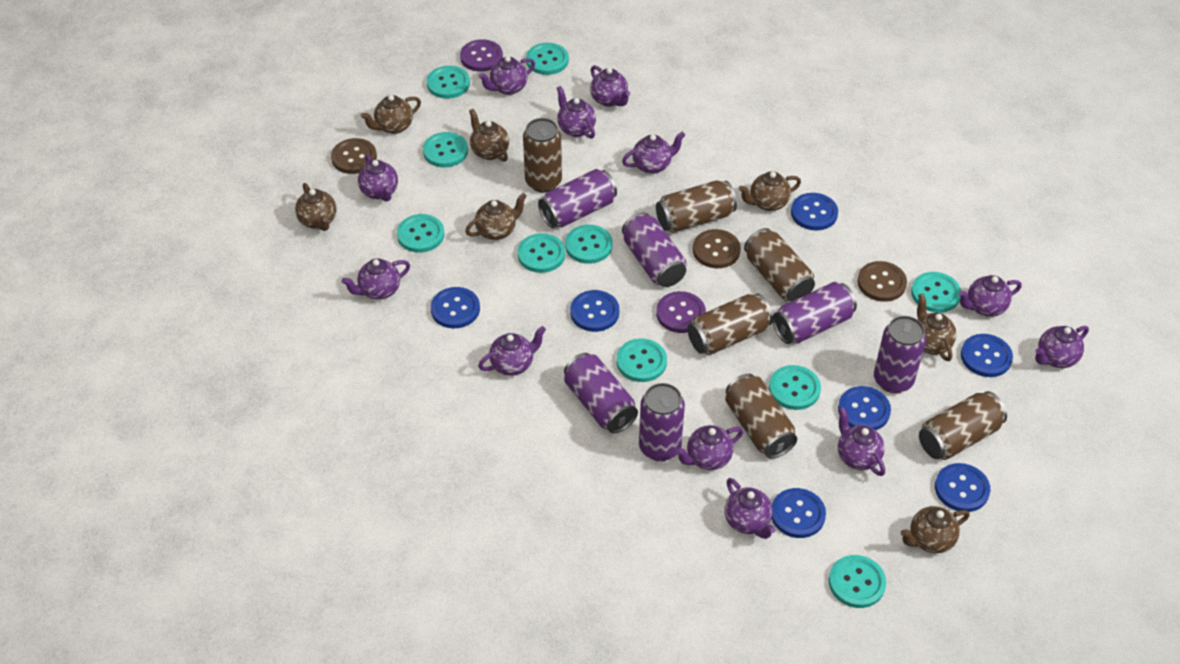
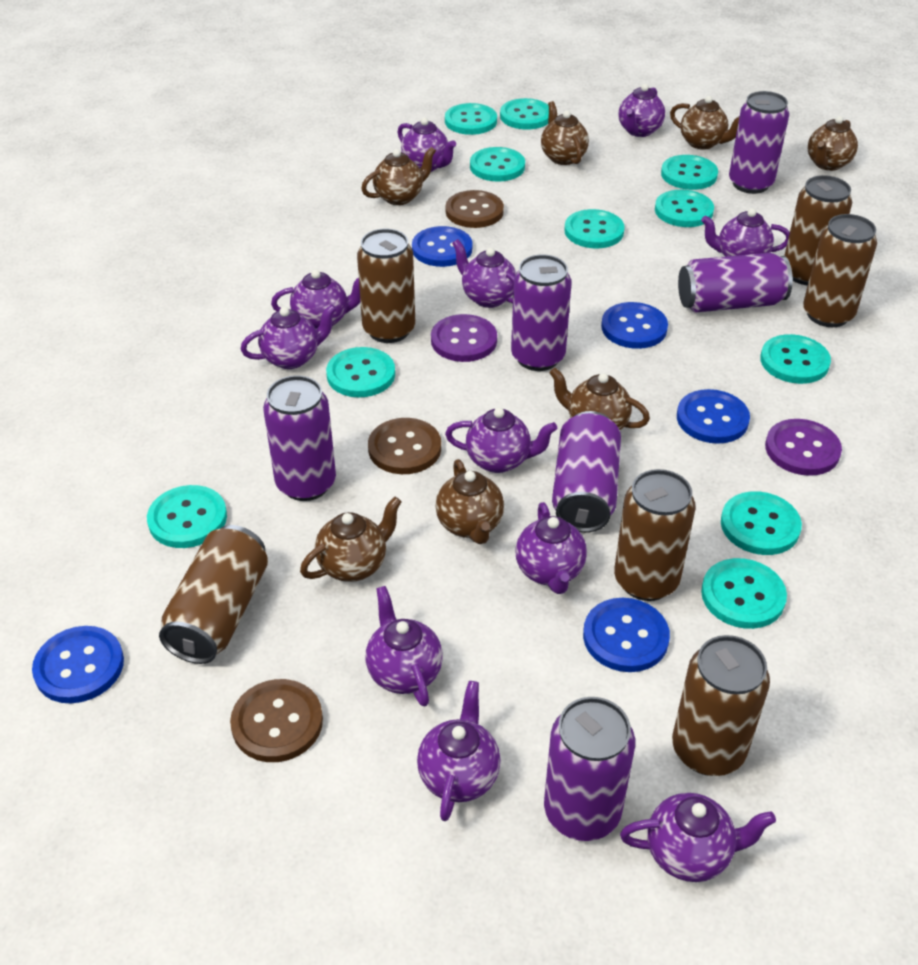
blue button: [431,287,480,328] [570,290,619,332] [771,488,826,538] [791,193,838,231] [838,386,891,430] [935,463,990,512] [961,334,1013,377] = 7 -> [32,626,124,703] [412,226,472,267] [583,598,670,672] [601,302,668,349] [677,389,750,444] = 5
purple teapot: [342,258,410,300] [358,154,398,202] [478,56,535,95] [478,326,546,376] [557,86,596,139] [590,65,630,107] [622,132,685,174] [675,425,743,470] [725,478,775,539] [838,407,885,476] [958,275,1022,317] [1035,326,1089,368] = 12 -> [241,304,336,369] [271,269,360,329] [366,586,443,707] [397,117,456,172] [417,681,500,821] [445,408,557,473] [452,239,517,308] [515,502,587,594] [619,84,665,137] [620,793,776,882] [701,208,790,257] = 11
turquoise button: [397,214,444,253] [423,132,468,167] [426,66,470,99] [518,233,565,273] [526,43,569,75] [565,225,613,264] [616,338,667,382] [769,365,821,410] [829,555,886,608] [911,272,961,313] = 10 -> [147,485,227,548] [326,347,395,397] [445,103,497,135] [470,147,525,182] [500,98,549,130] [564,209,625,248] [655,190,714,227] [661,155,718,190] [701,558,787,629] [721,491,802,555] [760,334,831,384] = 11

